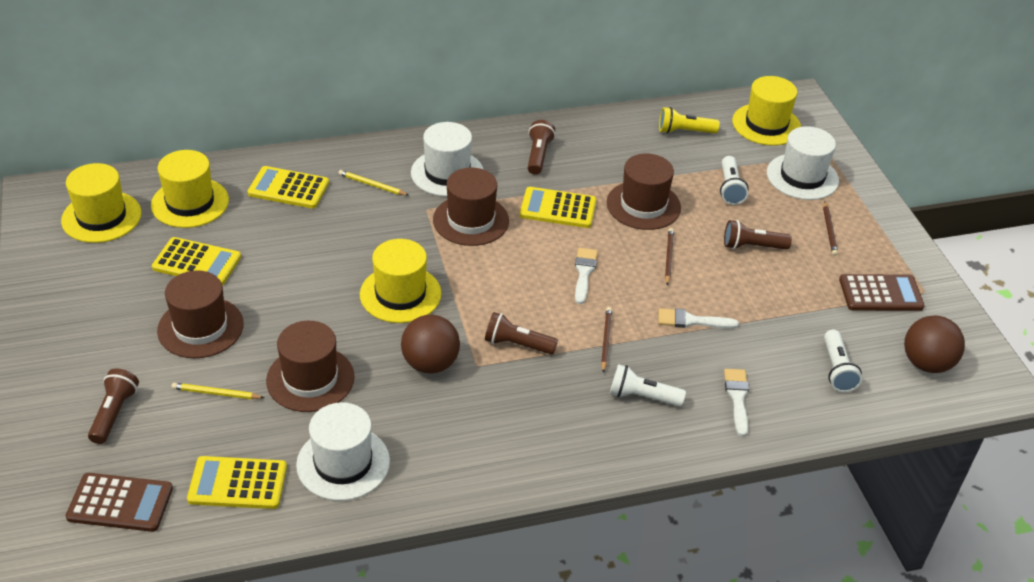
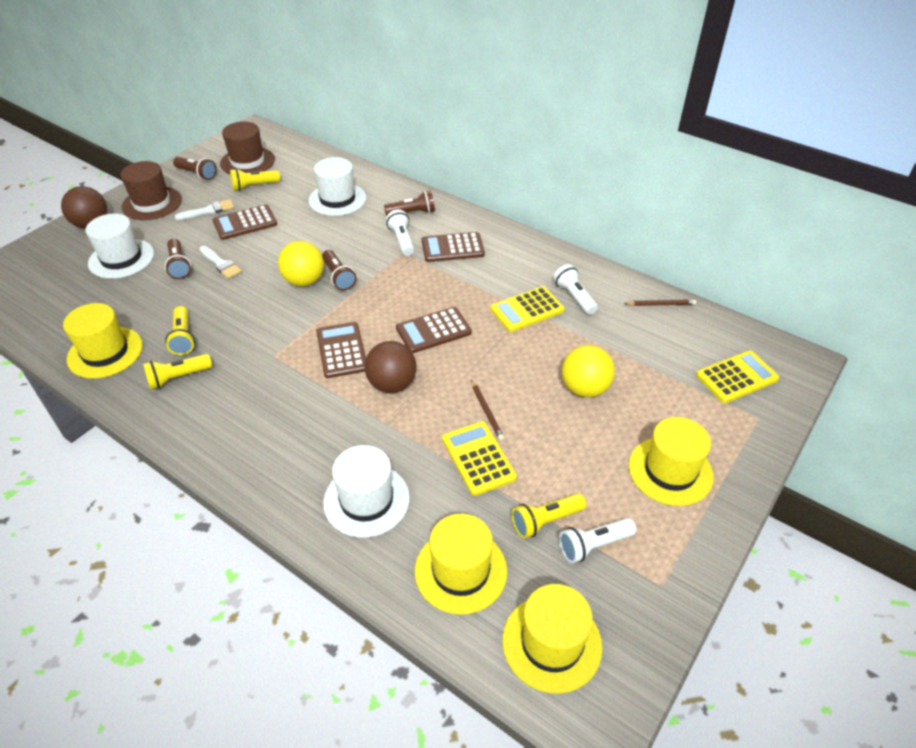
brown calculator: [66,473,173,532] [839,274,925,311] = 2 -> [213,204,277,240] [316,322,366,378] [396,307,472,353] [422,232,485,262] = 4
brown hat: [157,270,244,358] [266,321,355,412] [433,168,509,246] [607,154,681,230] = 4 -> [121,161,182,220] [220,121,275,174] = 2
brown pencil: [601,307,612,373] [665,228,674,285] [823,201,838,256] = 3 -> [471,380,504,440] [624,300,696,306] = 2
white brush: [575,248,598,304] [658,308,739,329] [724,369,749,437] = 3 -> [175,199,234,220] [200,246,242,279] = 2
yellow ball: none = 0 -> [278,241,324,286] [562,345,615,397] = 2
yellow calculator: [152,237,241,285] [187,456,287,509] [247,166,329,208] [520,187,596,228] = 4 -> [442,421,517,496] [490,286,564,332] [696,350,780,403] = 3
yellow flashlight: [659,107,720,134] = 1 -> [143,354,212,389] [165,306,195,355] [230,168,280,191] [512,493,586,539] = 4
yellow pencil: [171,383,265,399] [338,170,409,196] = 2 -> none = 0

